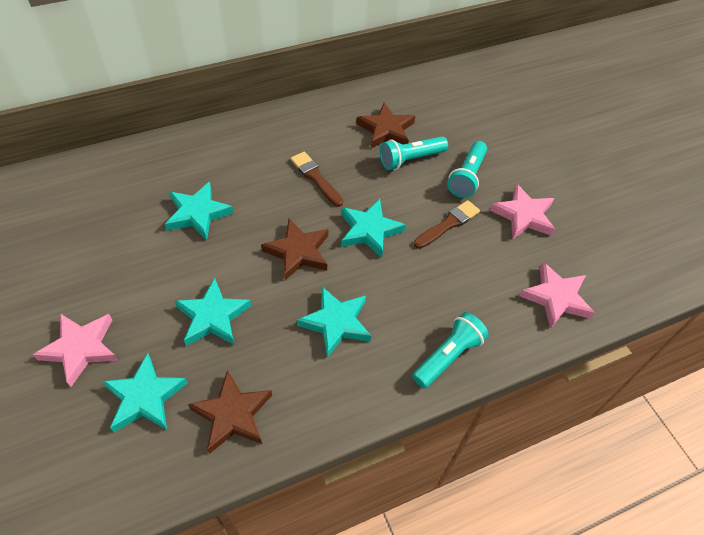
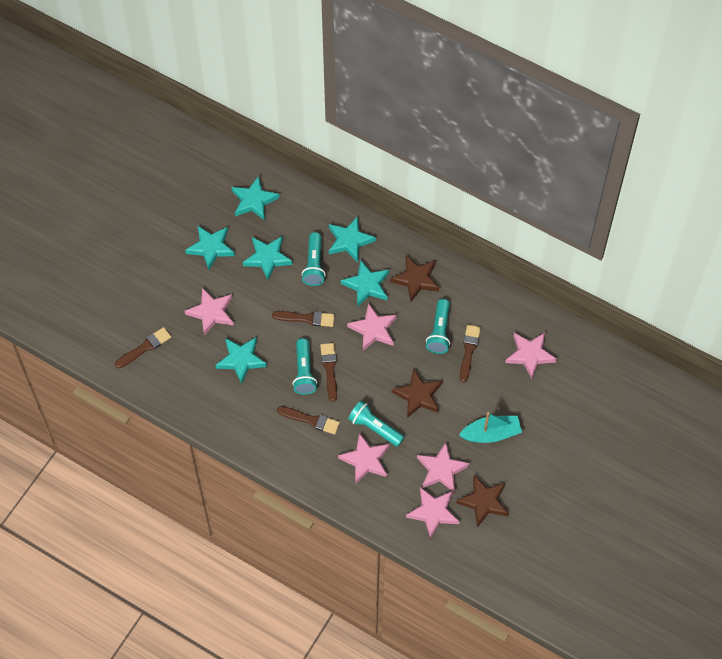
brown brush: [291,152,343,207] [414,200,480,249] = 2 -> [115,327,171,368] [272,311,335,327] [277,406,340,434] [320,343,337,402] [460,325,481,382] = 5
pink star: [33,313,118,387] [490,183,555,239] [520,262,595,329] = 3 -> [185,288,233,336] [338,433,389,484] [347,303,397,351] [406,487,459,539] [417,442,469,493] [505,333,557,379] = 6
turquoise boat: none = 0 -> [459,412,522,443] = 1
turquoise flashlight: [380,136,448,170] [412,312,489,389] [447,141,487,198] = 3 -> [292,338,317,395] [302,232,326,286] [348,401,404,447] [426,299,450,354] = 4
turquoise star: [102,353,188,432] [165,182,234,240] [174,278,251,346] [297,287,371,357] [341,199,406,258] = 5 -> [185,225,235,270] [215,337,267,384] [231,176,279,221] [243,236,293,280] [329,216,376,262] [341,260,389,307] = 6

